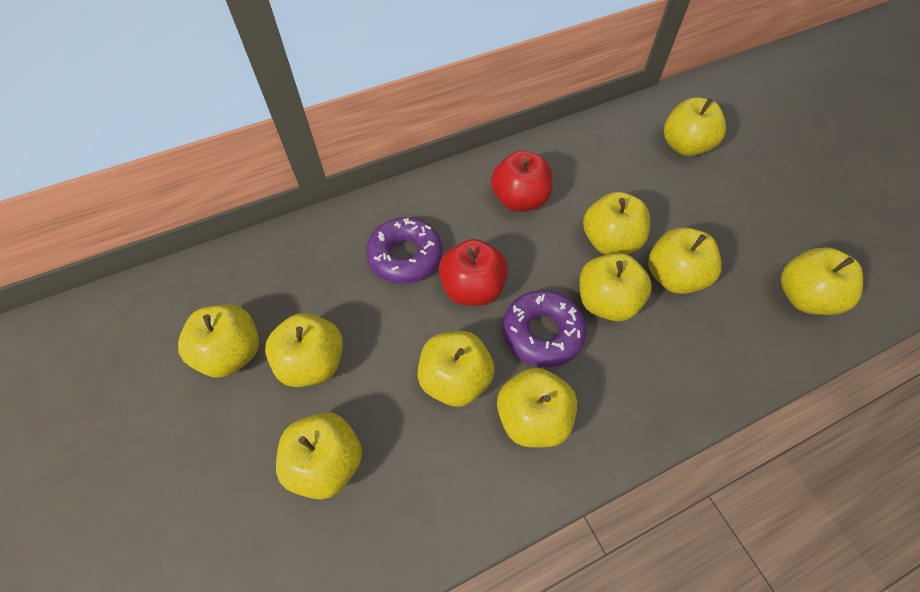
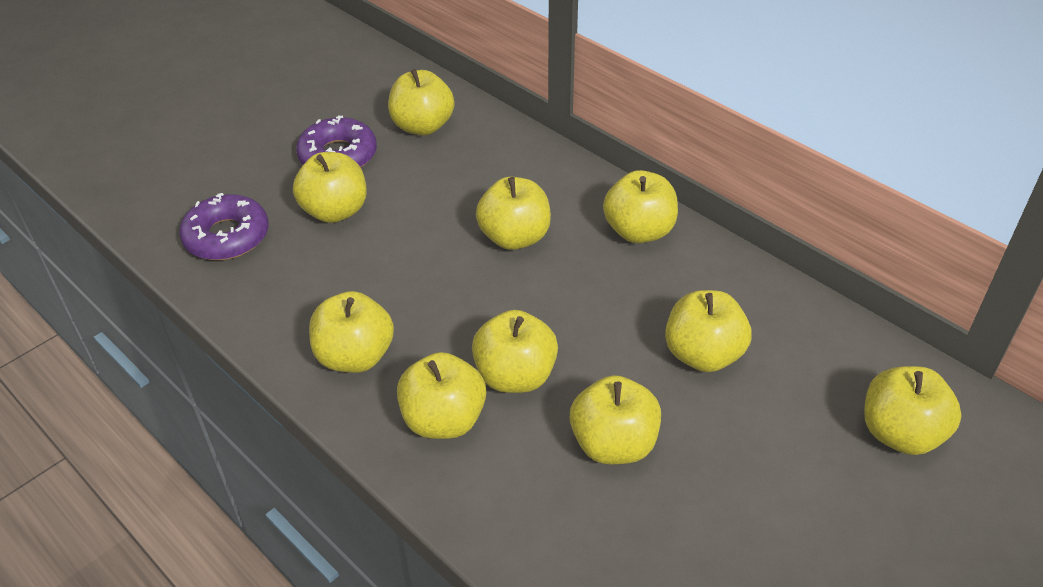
red apple: [439,239,508,306] [491,151,553,212] = 2 -> none = 0

